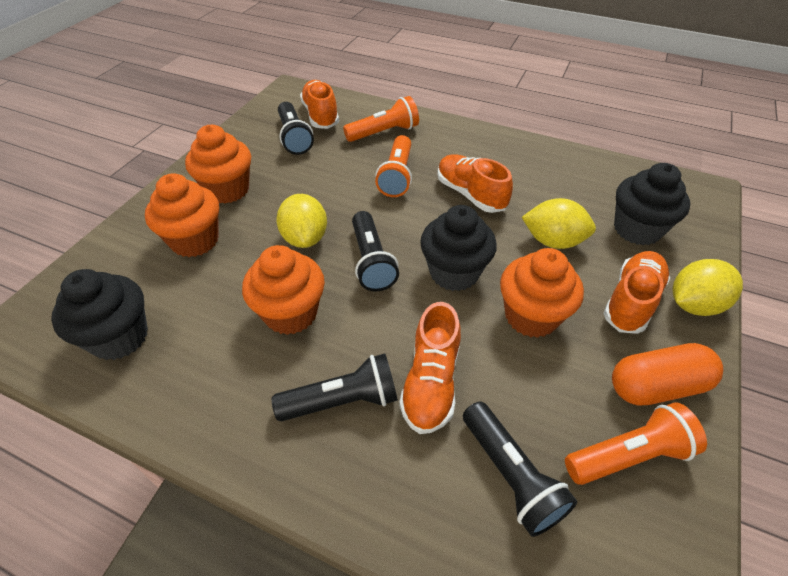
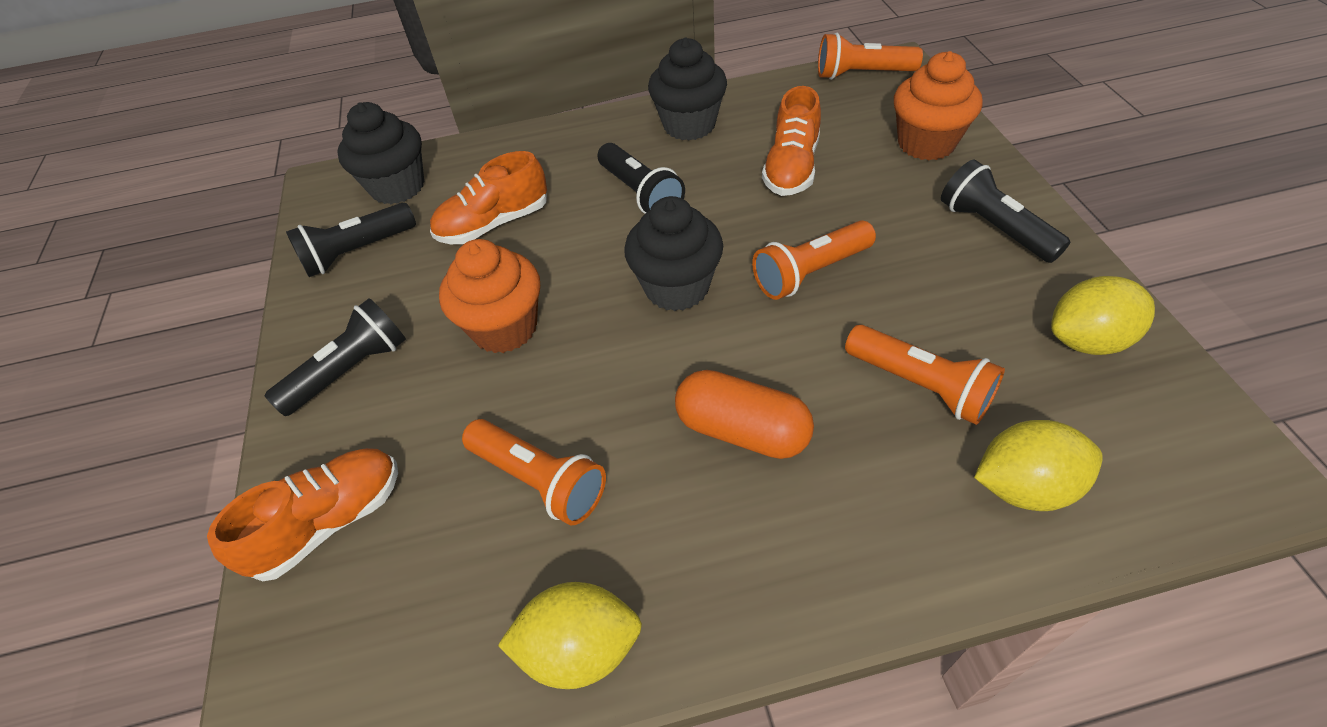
orange cupcake: [145,173,219,257] [185,125,251,203] [242,245,325,335] [500,248,584,338] = 4 -> [439,239,540,353] [894,51,982,160] = 2
orange flashlight: [343,96,419,142] [375,135,412,197] [565,402,707,485] = 3 -> [462,419,606,525] [752,220,876,300] [818,33,923,80] [845,325,1005,425] = 4
orange shoe: [300,80,339,129] [399,302,461,434] [437,154,513,213] [603,251,670,334] = 4 -> [207,448,398,581] [430,151,547,244] [762,86,821,196] = 3

